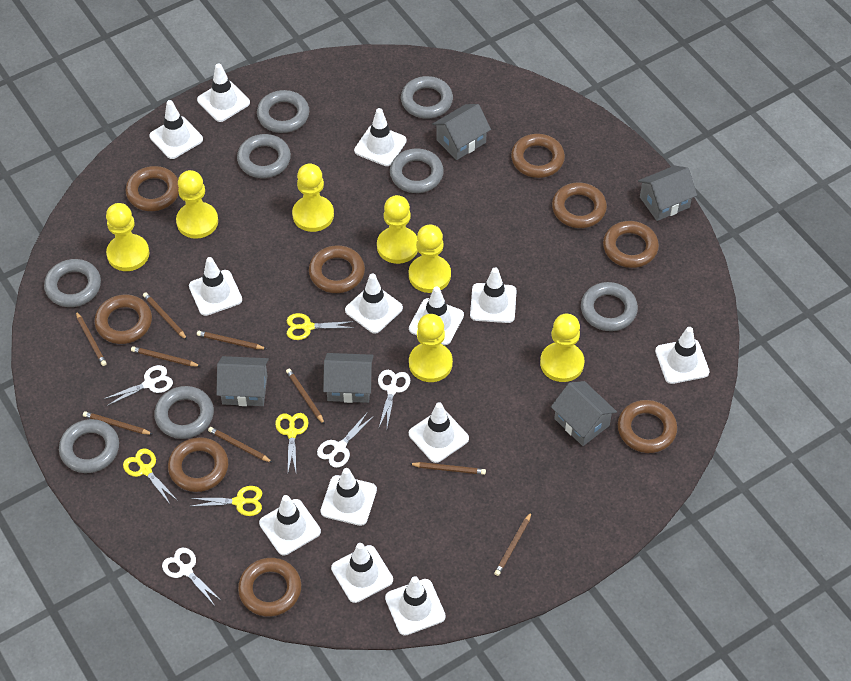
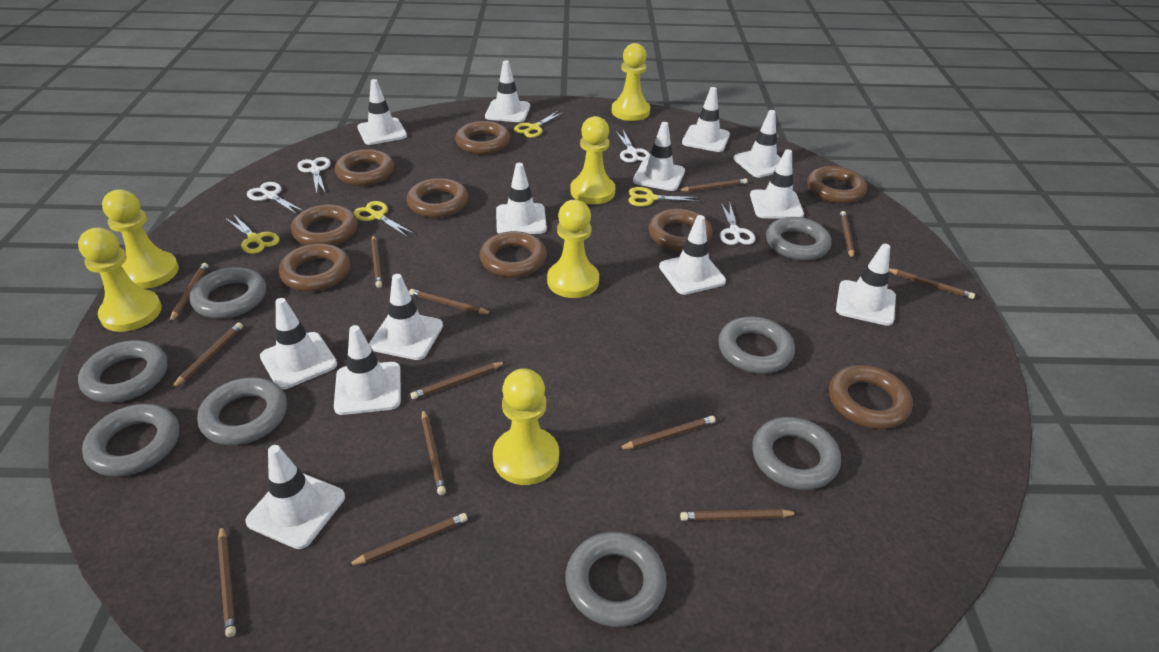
brown pencil: [76,311,107,366] [83,411,152,435] [131,346,200,366] [143,292,187,340] [197,331,267,349] [208,427,273,463] [286,369,325,425] [410,462,486,475] [494,512,532,576] = 9 -> [169,263,208,323] [171,322,243,389] [218,525,236,637] [347,513,467,566] [371,235,382,288] [409,289,492,314] [411,362,506,399] [421,409,446,495] [618,416,716,450] [678,178,747,192] [680,509,798,521] [840,211,854,259] [889,268,975,299] = 13
grey house: [216,356,269,406] [323,353,374,403] [432,104,491,160] [551,381,617,446] [638,166,697,221] = 5 -> none = 0
yellow pawn: [106,203,149,271] [176,170,218,239] [292,164,334,232] [377,195,418,264] [409,225,451,293] [409,314,453,382] [540,314,584,382] = 7 -> [78,228,162,332] [102,190,179,289] [493,368,559,485] [547,200,599,298] [571,116,616,204] [612,43,650,121] = 6

